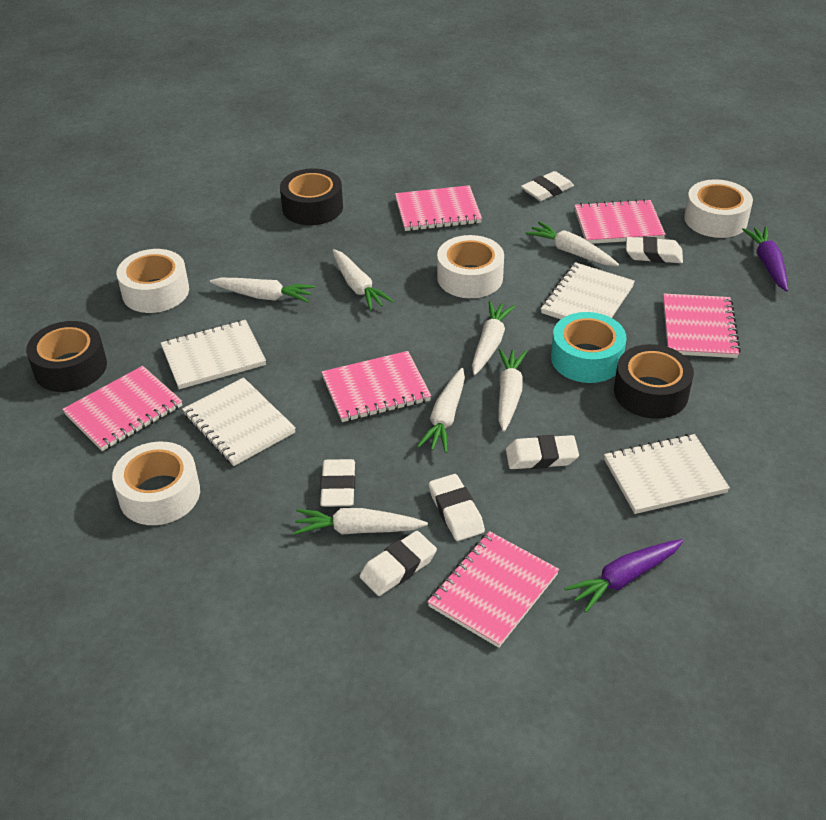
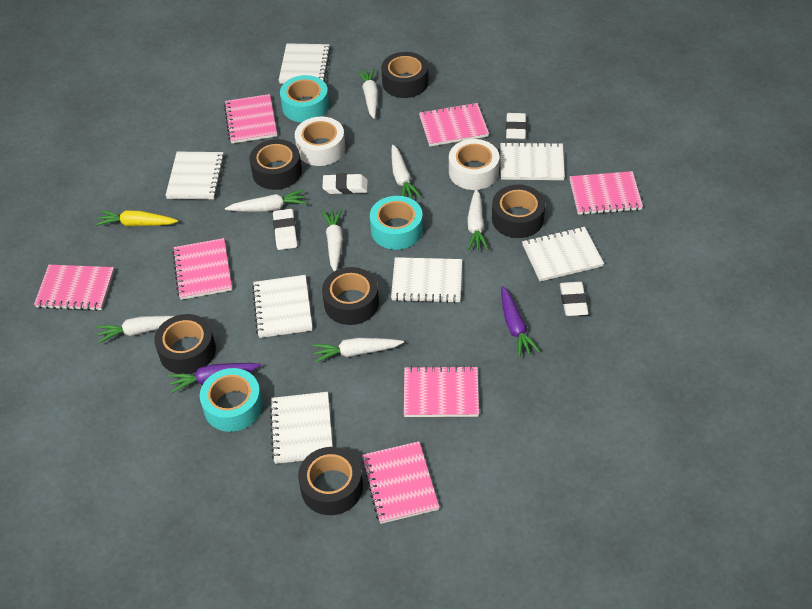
black tape: [26,321,107,392] [280,168,343,225] [614,344,694,419] = 3 -> [154,314,216,374] [249,139,302,190] [298,447,363,515] [322,267,379,325] [381,52,429,98] [492,185,545,238] = 6
pink notebook: [62,366,182,451] [322,351,431,422] [395,185,482,231] [427,531,559,648] [574,199,666,244] [663,294,741,358] = 6 -> [34,265,114,311] [172,238,232,300] [224,94,277,143] [361,441,439,524] [404,365,479,417] [419,103,489,146] [569,171,643,215] = 7
turquoise tape: [551,312,626,383] = 1 -> [200,368,263,432] [280,75,329,122] [370,196,423,250] = 3
white eraser: [320,459,356,507] [360,531,437,596] [429,474,485,541] [506,435,579,469] [521,171,574,201] [626,237,683,263] = 6 -> [273,209,297,250] [322,173,368,194] [506,113,527,140] [560,282,588,316] = 4
white notebook: [161,320,266,389] [182,377,296,466] [541,262,635,319] [604,434,730,514] = 4 -> [165,152,225,199] [252,275,312,338] [269,392,333,464] [279,43,331,84] [391,257,462,303] [501,142,565,180] [522,227,604,281] = 7
white tape: [112,442,200,525] [117,249,189,313] [437,235,504,298] [684,179,753,238] = 4 -> [295,117,346,166] [449,139,499,190] = 2
yellow carrot: none = 0 -> [95,210,178,226] = 1

